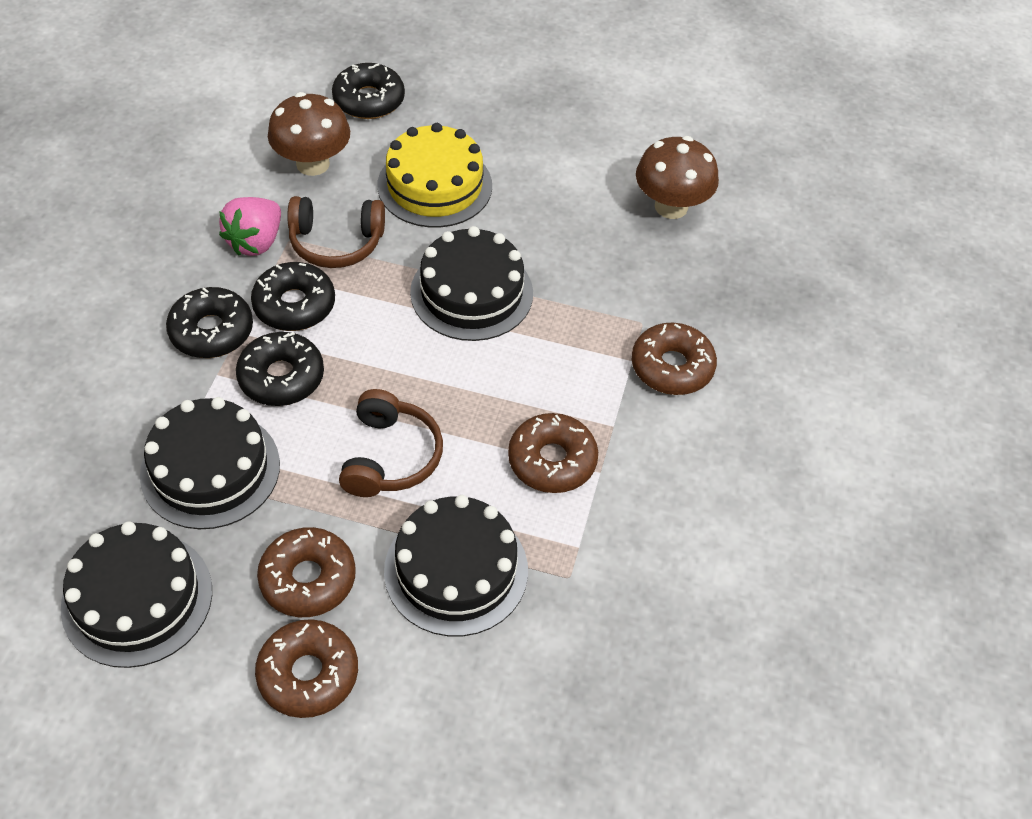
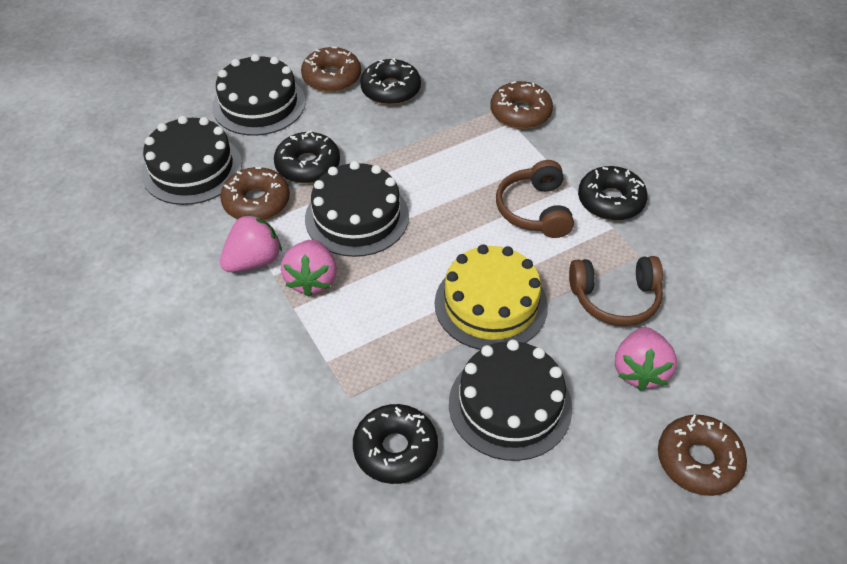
brown mushroom: [268,92,350,176] [636,136,719,219] = 2 -> none = 0
pink strawberry: [219,197,281,256] = 1 -> [220,214,282,272] [281,239,337,297] [615,327,677,391] = 3

